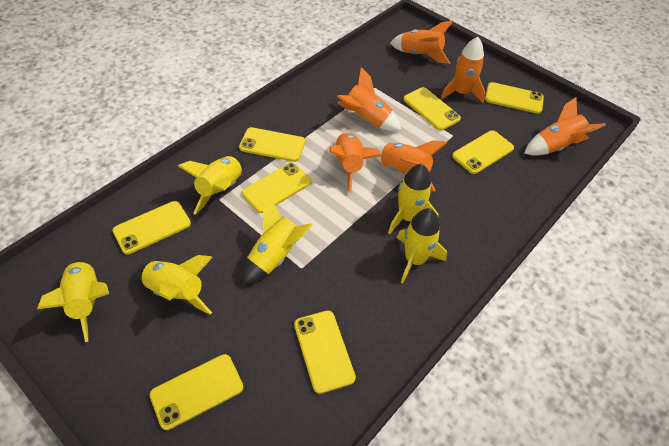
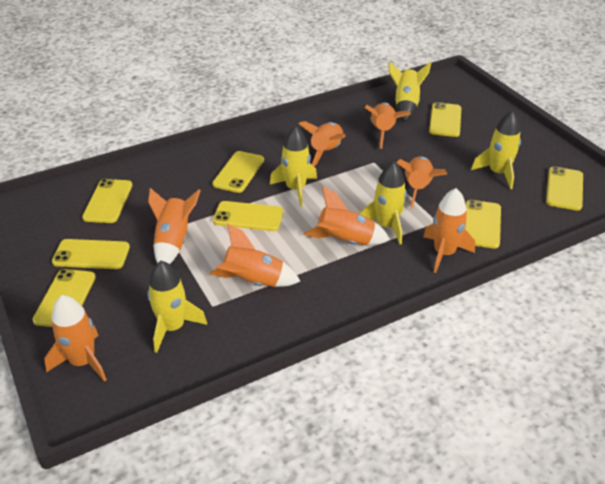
orange rocket: [330,132,382,193] [337,67,401,131] [376,140,447,192] [390,20,454,64] [441,37,485,103] [524,97,606,156] = 6 -> [44,295,107,382] [148,188,201,264] [210,224,300,287] [299,121,345,167] [304,186,390,245] [364,102,411,149] [396,156,447,209] [423,188,475,273] = 8
yellow rocket: [37,259,109,342] [137,255,213,315] [178,156,244,214] [242,197,312,286] [388,164,438,234] [397,208,447,283] = 6 -> [147,261,207,353] [270,126,317,206] [360,161,407,244] [389,62,431,121] [471,111,521,189] = 5

